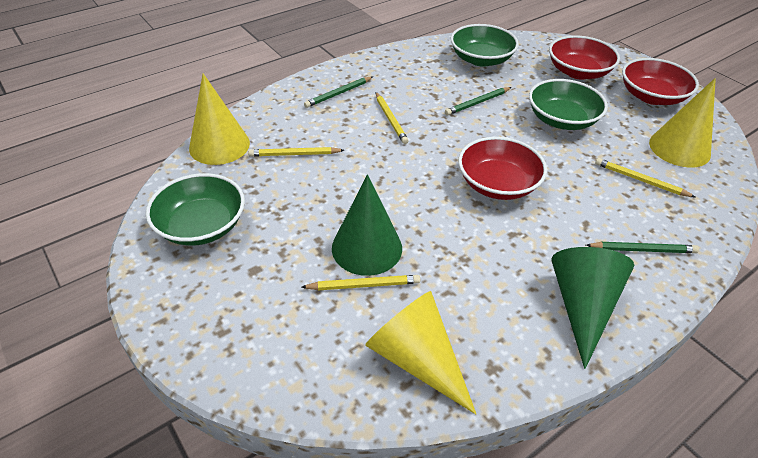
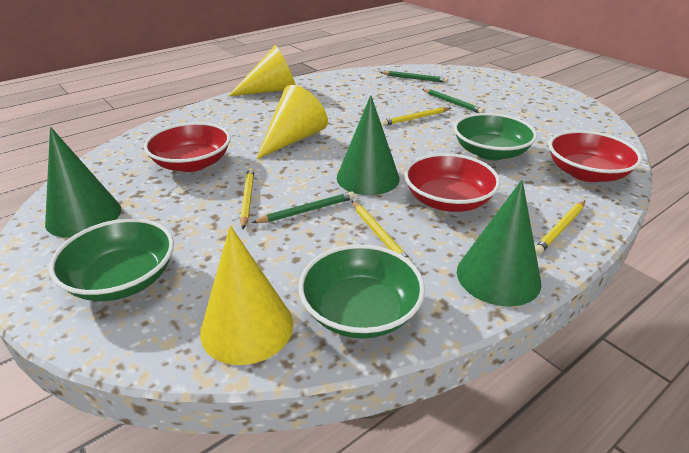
green cone: [332,174,402,276] [552,247,634,369] = 2 -> [45,127,121,238] [337,95,400,195] [457,180,541,306] = 3

